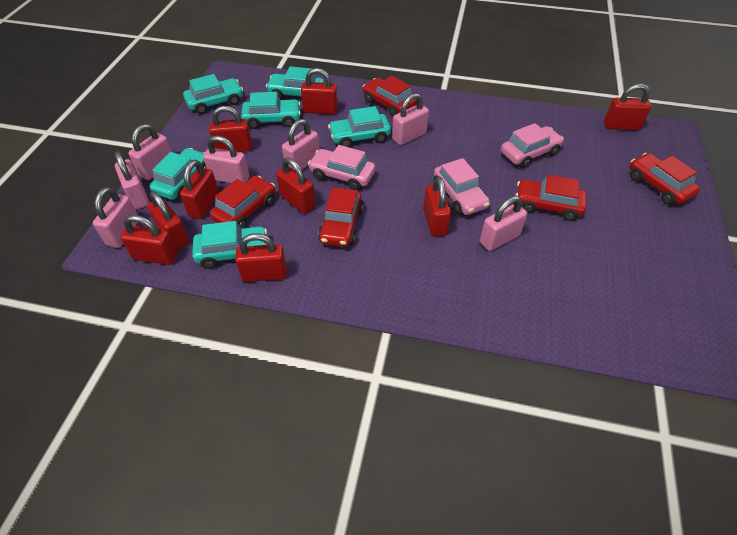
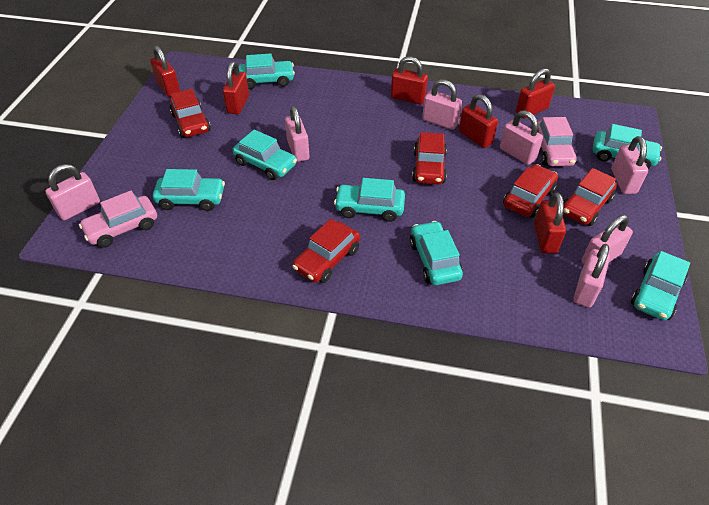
pink car: [308,145,376,190] [434,158,490,215] [501,123,564,168] = 3 -> [79,191,157,248] [537,117,577,166] = 2
red padlock: [120,215,178,265] [147,191,190,250] [180,160,219,219] [209,106,252,152] [235,233,287,282] [276,157,316,214] [301,68,338,114] [423,176,451,237] [604,83,652,130] = 9 -> [150,46,180,97] [223,61,249,115] [391,56,428,104] [459,94,498,148] [516,68,555,118] [534,192,566,254] = 6
turquoise car: [150,148,207,200] [183,74,243,114] [192,221,267,269] [241,92,301,129] [266,66,324,99] [328,106,391,147] = 6 -> [153,169,225,211] [233,130,297,180] [238,53,295,89] [334,178,405,222] [410,221,463,285] [593,124,662,169] [631,251,690,320] = 7

